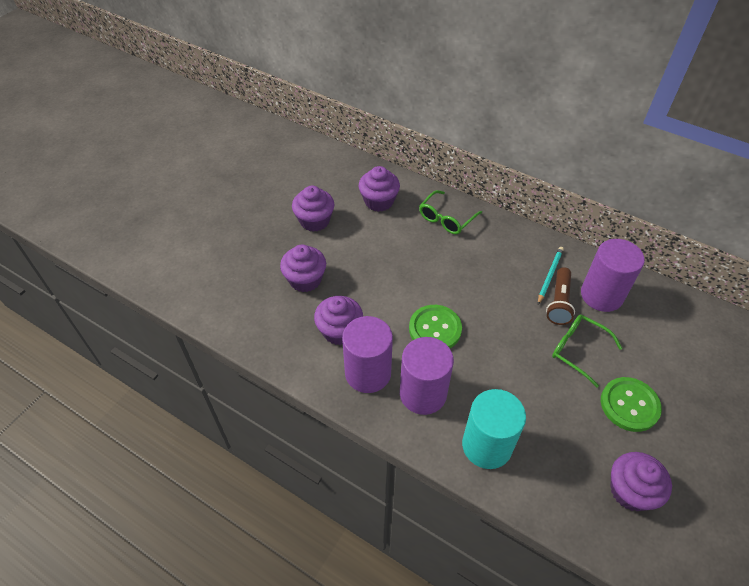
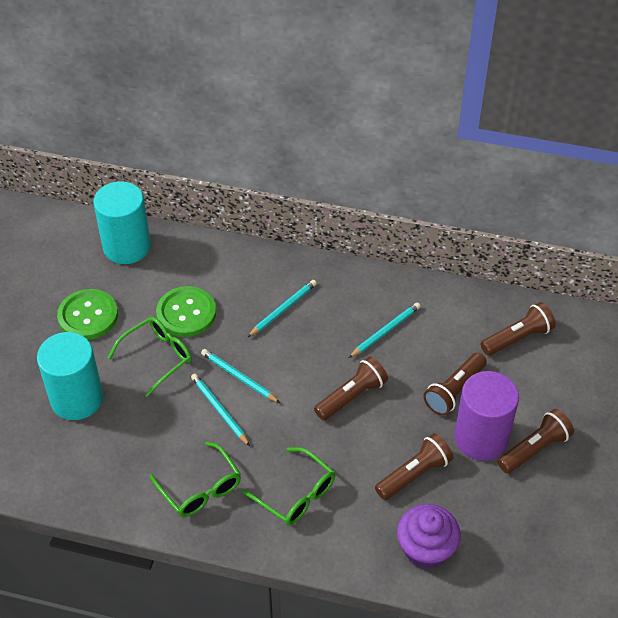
brown flashlight: [546,267,575,325] = 1 -> [314,356,388,421] [375,433,453,500] [423,353,487,416] [481,302,556,356] [497,409,574,474] = 5
green glasses: [419,190,482,234] [552,314,622,387] = 2 -> [108,317,192,397] [150,441,241,517] [242,447,335,525] = 3
purple cupcake: [280,244,326,292] [292,186,334,232] [314,296,363,345] [359,166,400,212] [611,452,672,511] = 5 -> [397,504,461,569] = 1
purple cylinder: [342,316,393,393] [400,337,454,415] [581,239,645,312] = 3 -> [454,371,519,461] = 1
turquoise cylinder: [462,389,526,469] = 1 -> [37,332,103,420] [94,181,151,264] = 2
turquoise pencil: [538,247,564,304] = 1 -> [191,374,250,446] [201,349,280,403] [248,280,317,337] [349,303,421,358] = 4

